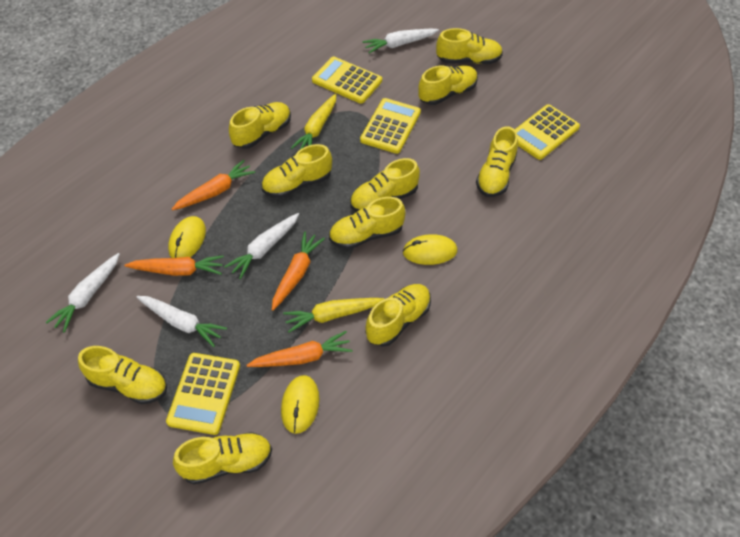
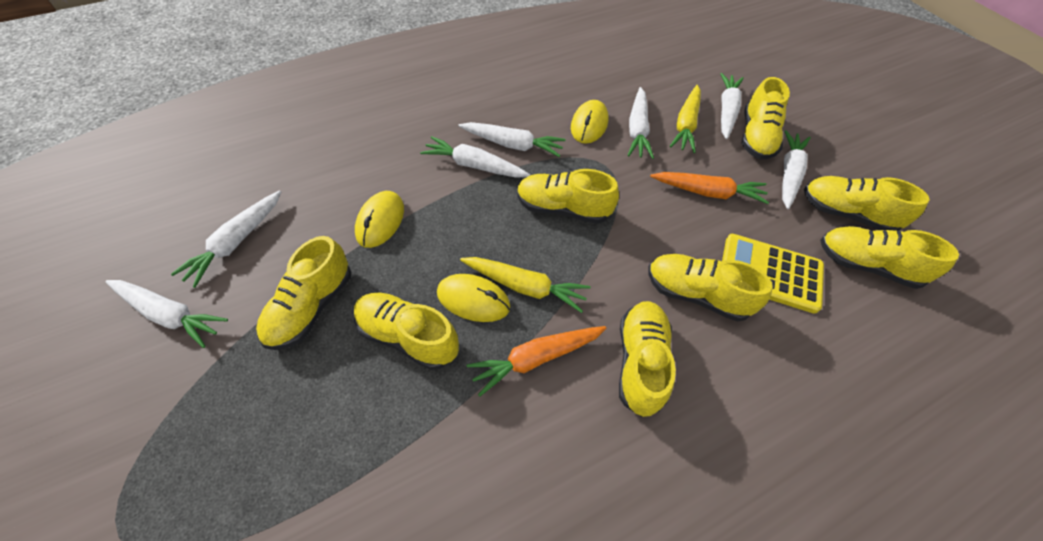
orange carrot: [125,255,224,276] [172,160,255,211] [247,331,353,367] [272,231,325,311] = 4 -> [467,326,606,396] [650,172,769,204] = 2
white carrot: [45,253,120,333] [136,296,227,347] [224,213,299,279] [362,29,439,53] = 4 -> [105,280,228,348] [171,190,281,288] [420,136,530,178] [458,122,566,157] [628,87,654,159] [720,73,744,139] [782,130,811,209] = 7
yellow calculator: [166,353,240,435] [312,57,382,104] [360,98,421,154] [515,104,580,160] = 4 -> [722,234,824,314] = 1
yellow shoe: [78,346,167,404] [173,432,272,485] [229,102,291,149] [262,144,332,198] [329,197,406,249] [350,158,420,212] [366,284,431,347] [418,66,478,105] [436,28,503,64] [476,126,518,197] = 10 -> [256,236,351,350] [354,293,459,370] [517,169,619,224] [619,301,676,417] [649,254,773,322] [742,77,790,159] [804,176,930,231] [820,226,959,289] = 8

